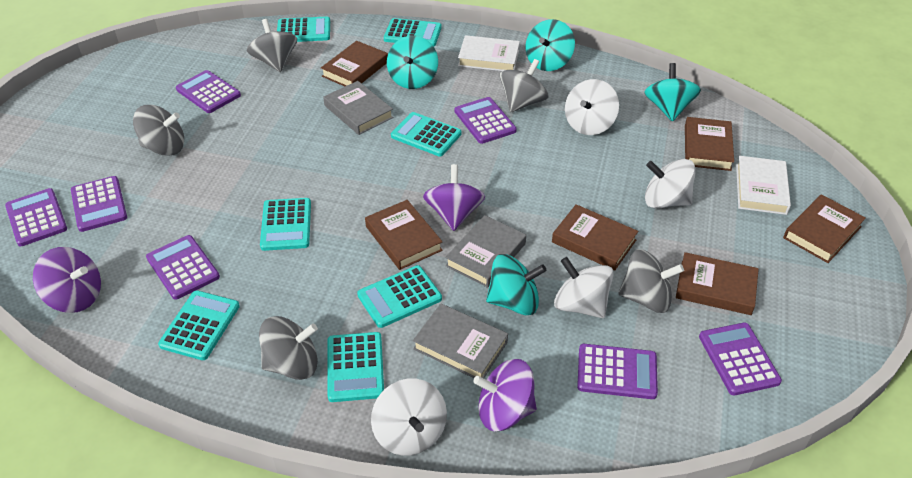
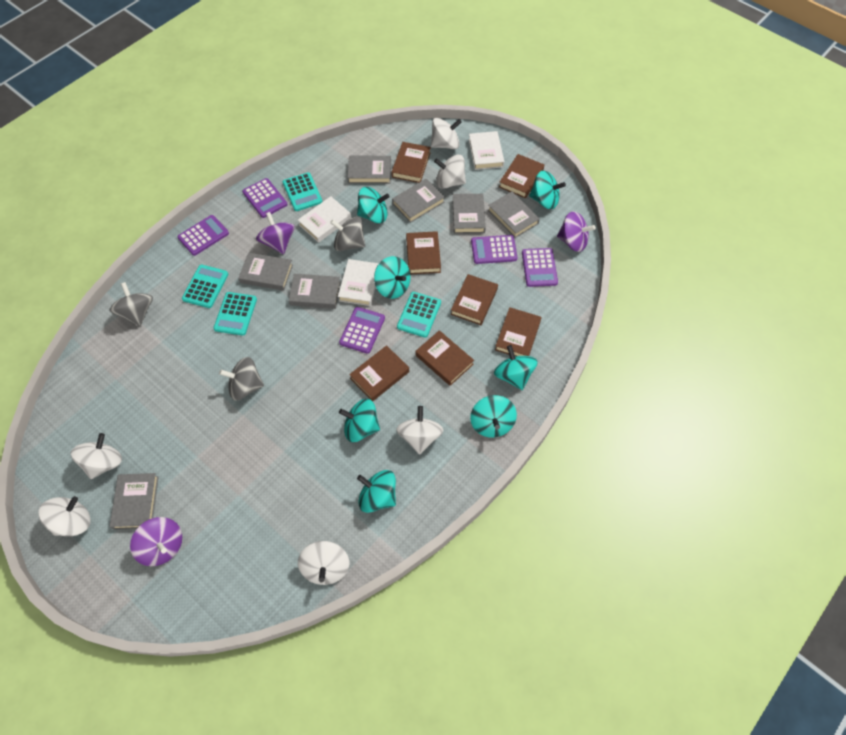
brown book: [321,41,388,86] [365,200,443,270] [552,204,638,271] [676,252,759,315] [685,117,734,171] [783,194,866,263] = 6 -> [349,345,409,401] [391,142,431,183] [406,231,441,274] [415,330,474,386] [451,274,498,325] [495,307,542,356] [499,154,544,198] = 7
grey book: [323,81,393,135] [413,304,508,378] [445,215,526,288] = 3 -> [110,473,159,530] [239,253,293,291] [289,274,340,309] [348,156,391,184] [392,179,445,223] [452,194,486,234] [488,191,540,238] = 7
grey spinning top: [133,105,184,156] [247,19,297,72] [259,316,318,380] [500,59,548,113] [618,249,684,313] = 5 -> [109,282,153,326] [219,357,264,400] [330,217,365,251] = 3
purple calculator: [5,188,67,246] [71,176,127,232] [146,235,220,300] [176,70,241,113] [455,97,517,144] [577,344,658,399] [699,323,782,395] = 7 -> [177,215,229,256] [242,178,288,218] [339,307,385,354] [471,235,518,264] [522,248,558,287] = 5
turquoise calculator: [158,290,240,360] [260,198,311,251] [277,16,330,42] [327,332,384,402] [357,265,442,328] [384,18,442,47] [391,112,462,156] = 7 -> [182,265,228,308] [214,292,257,336] [283,172,322,211] [397,292,441,338] = 4
turquoise spinning top: [387,36,438,89] [486,254,546,316] [525,19,575,71] [644,63,701,122] = 4 -> [339,399,380,442] [357,187,390,223] [357,470,396,513] [374,256,411,299] [470,395,517,438] [494,345,538,390] [529,171,566,209] = 7
white book: [458,35,520,71] [736,156,791,215] = 2 -> [298,196,351,243] [338,259,379,306] [469,131,504,170] = 3
white spinning top: [371,378,447,456] [554,257,614,318] [565,79,619,135] [645,159,696,209] = 4 -> [39,496,91,536] [71,433,122,479] [298,541,349,585] [396,406,443,455] [431,118,462,149] [434,155,466,189] = 6

